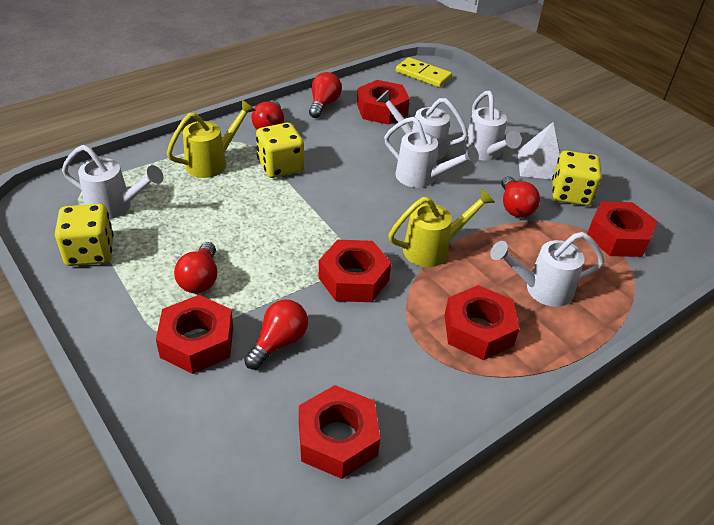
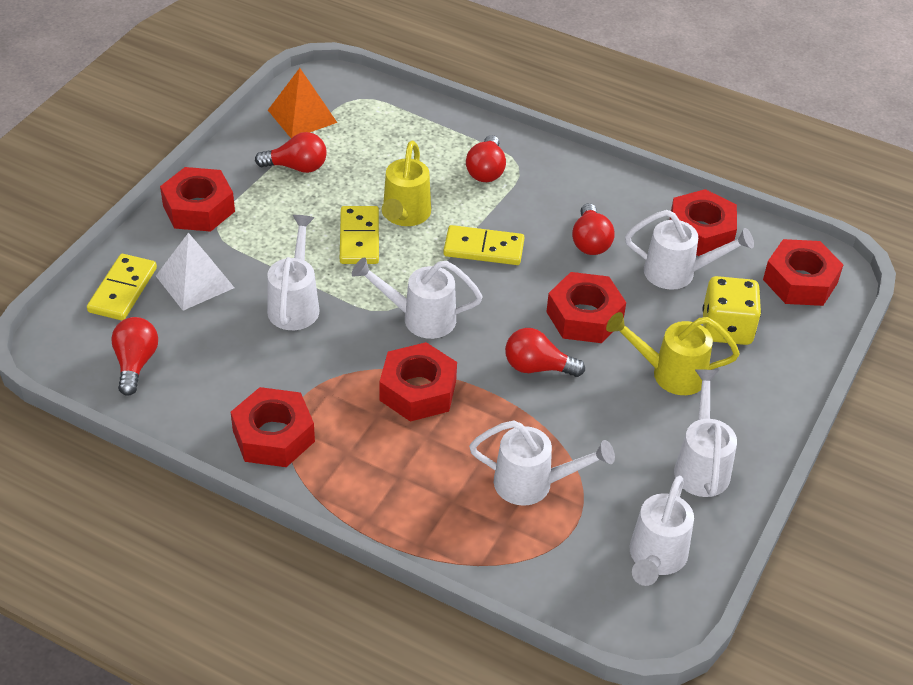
orange pyramid: none = 0 -> [268,68,337,138] = 1
white watering can: [62,145,164,219] [376,90,468,160] [384,117,479,188] [464,91,522,161] [490,232,605,307] = 5 -> [267,215,319,330] [352,257,483,339] [469,420,615,506] [625,210,754,290] [630,475,694,586] [674,369,737,497] = 6
yellow dice: [55,204,114,266] [256,123,304,178] [552,151,602,206] = 3 -> [702,276,761,345] = 1
yellow domino: [396,57,452,88] = 1 -> [87,254,157,321] [340,206,379,264] [443,225,524,265] = 3

